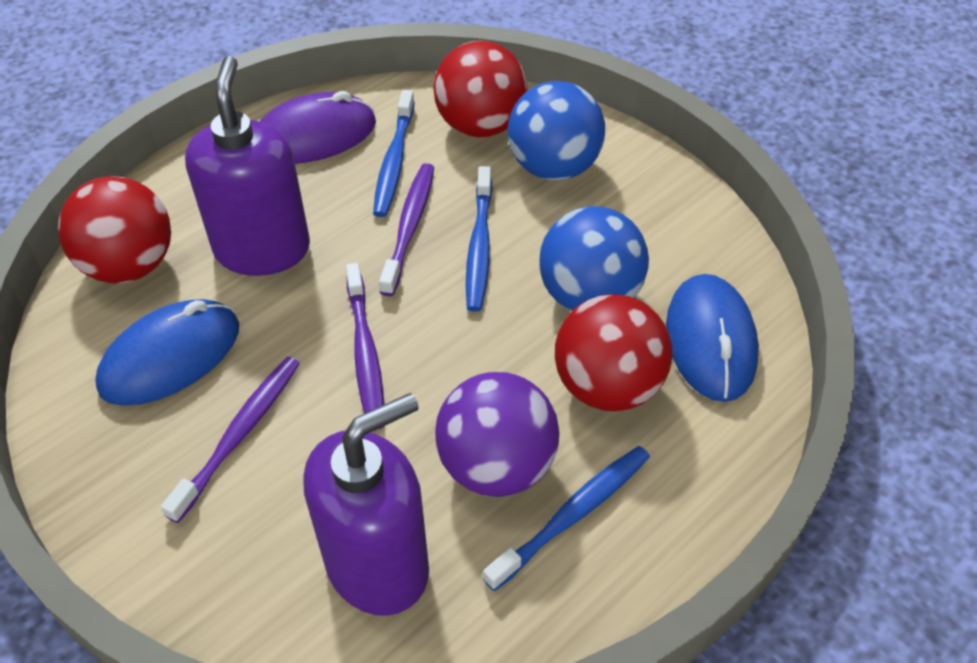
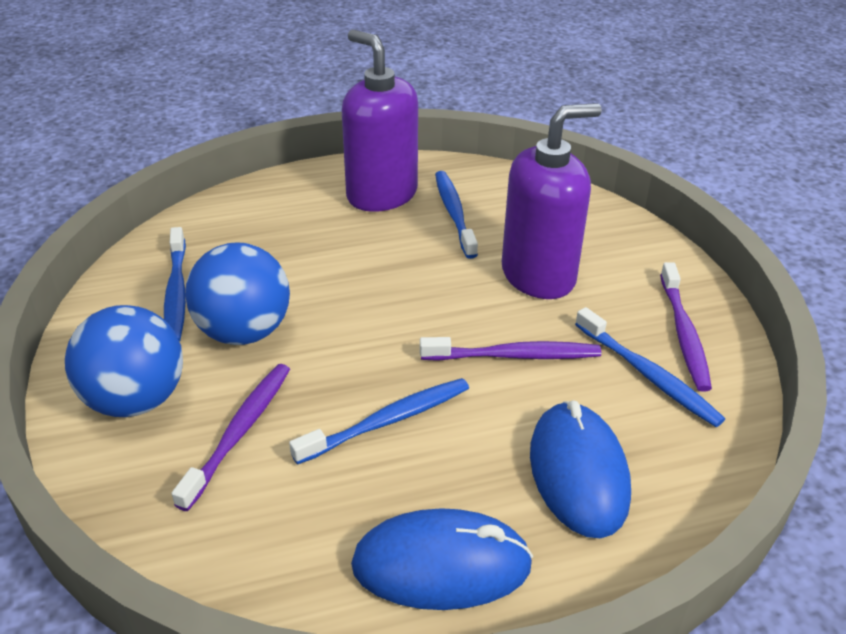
blue toothbrush: [373,90,415,217] [466,166,493,312] [483,446,650,591] = 3 -> [164,227,186,342] [289,378,469,465] [435,171,478,259] [575,307,725,427] = 4
purple ball: [435,372,559,497] = 1 -> none = 0
purple mouse: [260,91,376,164] = 1 -> none = 0
red ball: [58,176,171,283] [433,41,528,137] [555,294,672,412] = 3 -> none = 0

